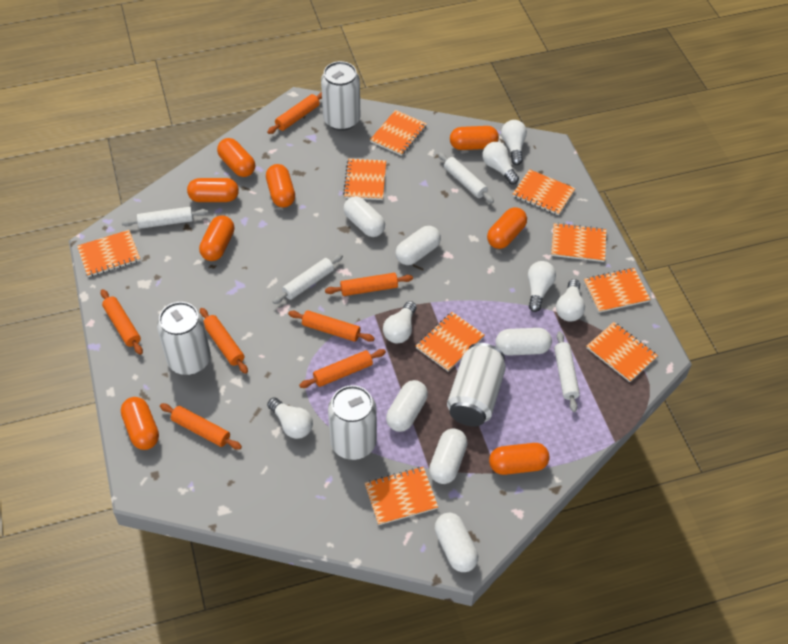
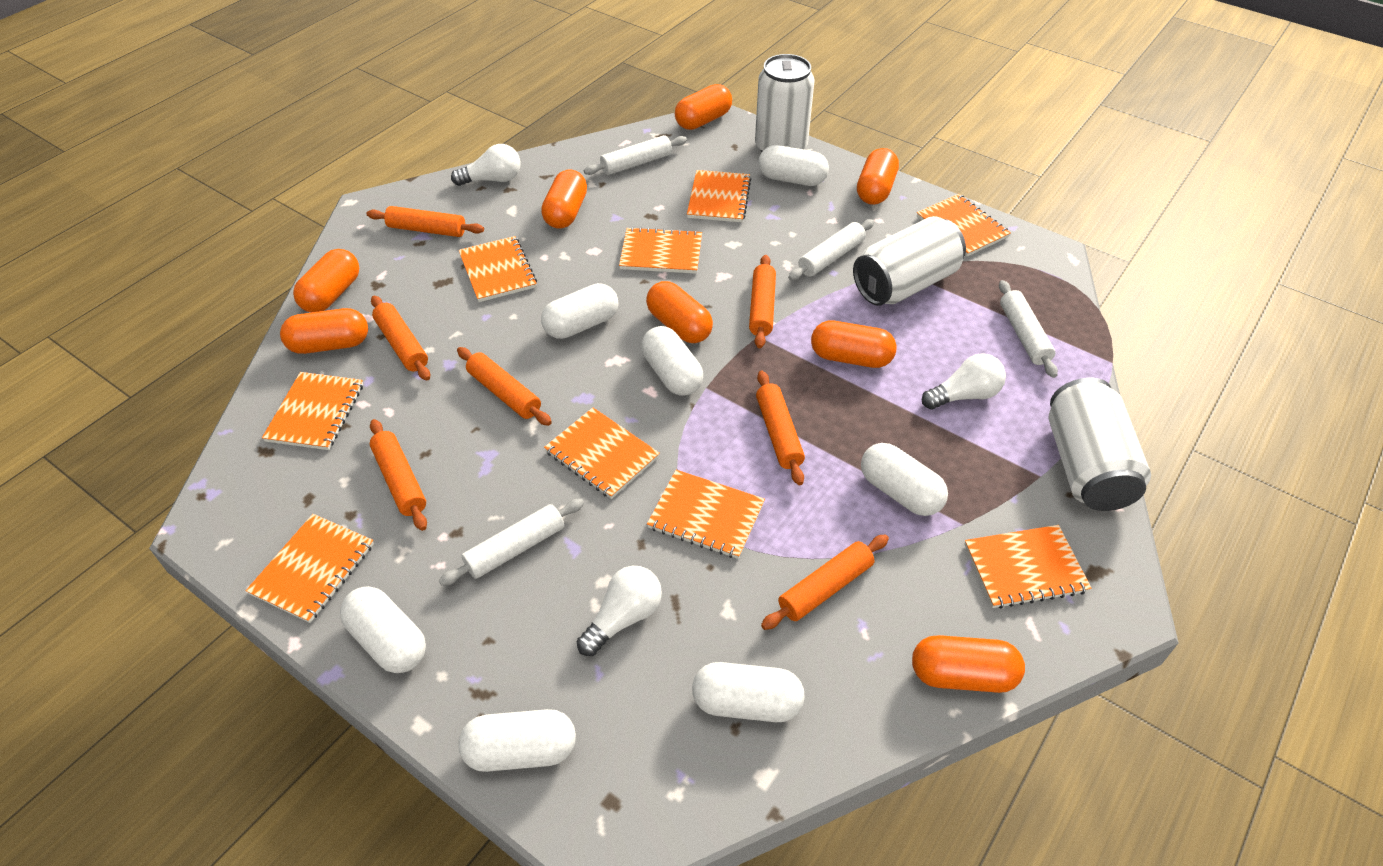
white can: [157,302,211,375] [321,61,360,131] [328,385,377,460] [447,343,506,426] = 4 -> [755,54,814,152] [853,216,966,306] [1048,378,1151,511] = 3
white capsule: [343,196,385,237] [386,380,428,432] [395,226,441,265] [429,428,467,484] [435,513,478,572] [496,328,552,356] = 6 -> [340,586,426,673] [458,709,576,772] [541,283,618,339] [641,326,703,396] [692,662,805,722] [758,145,829,186] [861,443,948,516] = 7
white light bulb: [267,397,313,439] [383,301,416,343] [482,142,519,184] [501,120,527,165] [528,261,556,312] [556,279,585,322] = 6 -> [451,144,521,186] [577,566,662,656] [922,353,1006,410] = 3

